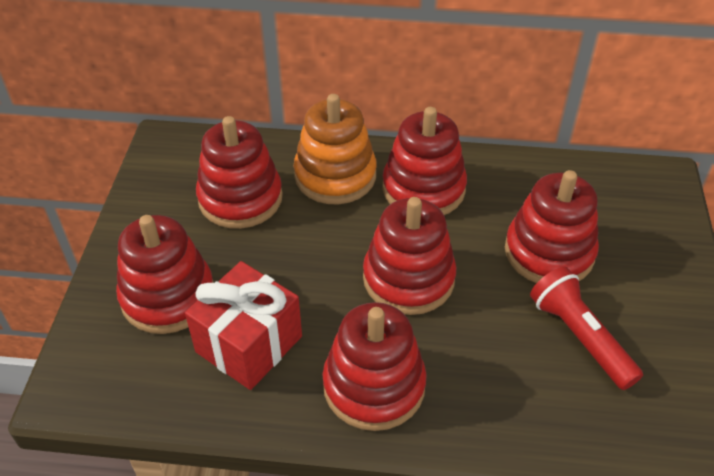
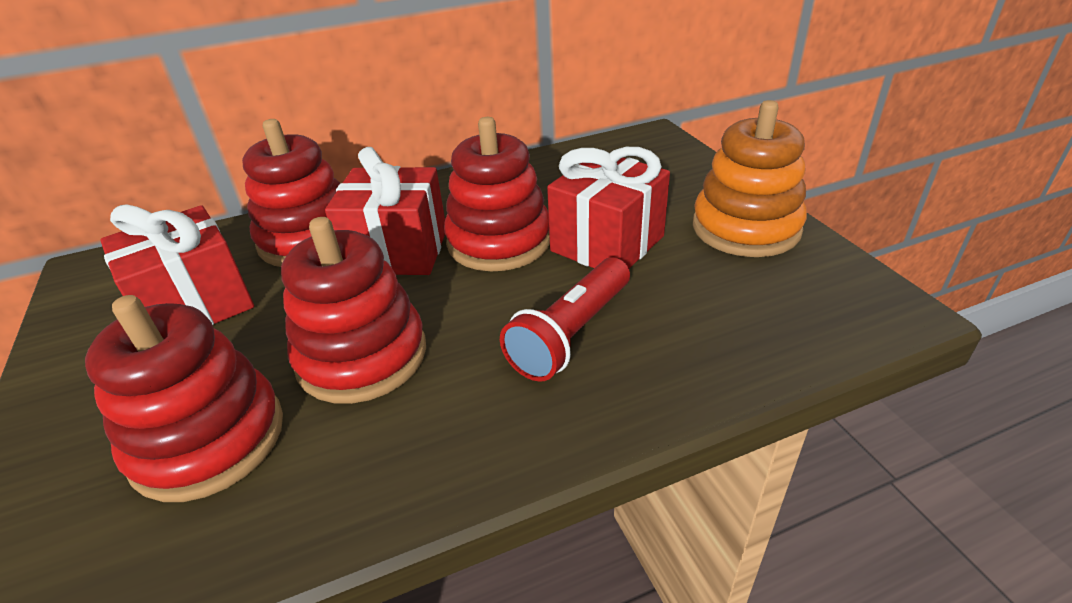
red gift: [185,261,302,390] = 1 -> [100,204,254,325] [325,147,445,275] [547,147,670,268] = 3
red stacking toy: [116,215,214,334] [196,116,283,229] [322,302,427,431] [363,197,456,315] [382,107,467,215] [505,170,599,283] = 6 -> [85,295,283,502] [242,119,340,267] [281,217,426,404] [444,117,550,272] = 4

